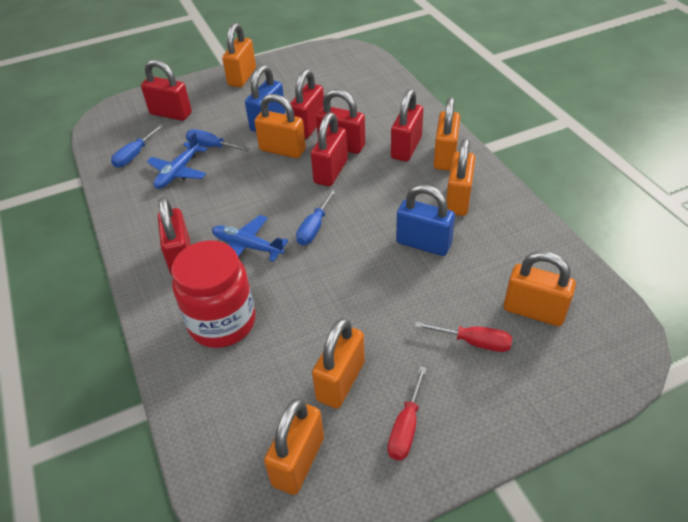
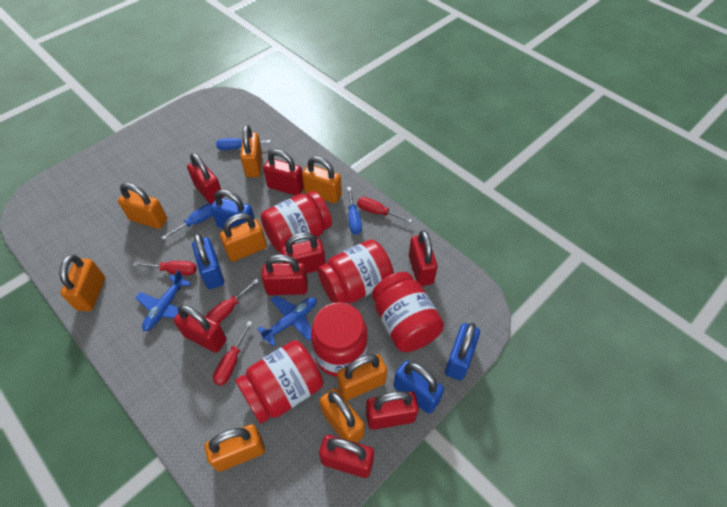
blue padlock: [245,65,286,132] [396,185,455,256] = 2 -> [192,233,224,289] [210,190,255,229] [393,361,444,414] [445,323,480,381] = 4
orange padlock: [222,23,256,87] [255,94,306,158] [264,398,324,495] [312,318,365,408] [434,97,460,171] [446,139,476,216] [504,251,576,326] = 7 -> [59,255,105,311] [118,183,167,229] [205,424,265,472] [220,213,267,262] [240,125,262,177] [302,156,342,204] [320,388,364,443] [337,354,387,400] = 8
red jar: [172,240,255,348] = 1 -> [235,340,323,424] [261,191,332,253] [311,302,368,377] [318,240,394,303] [372,272,444,352] = 5
red padlock: [141,60,192,121] [158,197,191,277] [290,69,324,139] [311,113,348,186] [316,89,365,154] [391,89,423,162] = 6 -> [174,305,227,353] [187,153,224,204] [261,254,308,295] [263,149,304,196] [281,232,326,274] [319,435,374,478] [366,391,419,430] [409,230,438,286] = 8
red screwdriver: [388,366,427,460] [414,322,512,352] = 2 -> [133,261,197,275] [206,279,259,323] [213,321,252,386] [357,197,412,223] = 4

